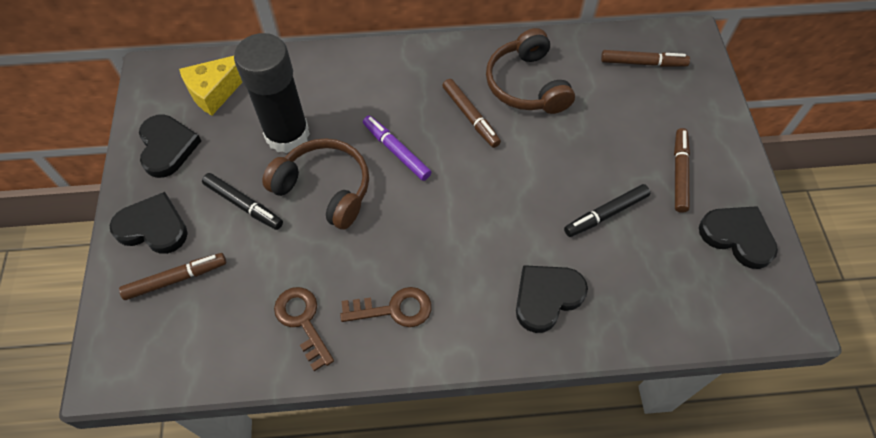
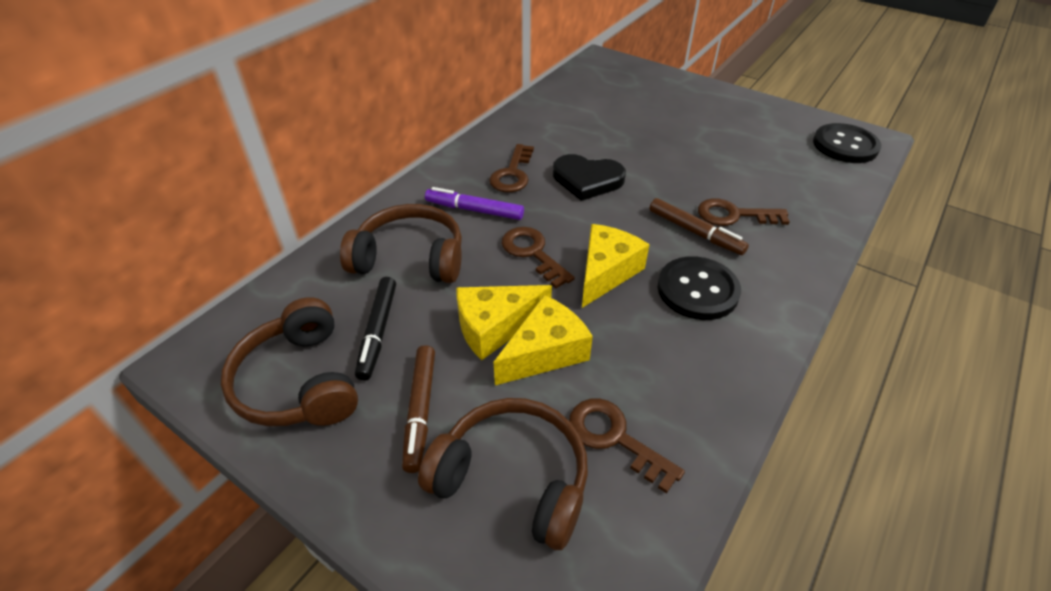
black button: none = 0 -> [658,256,741,320] [813,123,881,163] = 2
black glue stick: [234,33,310,153] = 1 -> none = 0
black heart: [110,192,188,254] [139,114,201,178] [516,265,588,333] [699,206,778,269] = 4 -> [553,154,626,201] = 1
black marker: [202,173,283,230] [564,184,650,237] = 2 -> [355,277,396,381] = 1
brown headphones: [262,138,369,230] [486,28,575,114] = 2 -> [221,297,358,426] [340,204,462,283] [418,398,588,550] = 3
brown key: [274,287,334,371] [340,287,432,327] = 2 -> [489,144,534,192] [502,227,575,288] [569,398,685,493] [698,198,790,226] = 4
brown marker: [119,253,226,300] [442,79,501,148] [601,50,690,67] [674,128,690,213] = 4 -> [402,345,435,473] [650,198,749,255] = 2
yellow cheese: [179,56,242,116] = 1 -> [456,285,552,360] [494,295,593,385] [582,224,650,308] = 3

